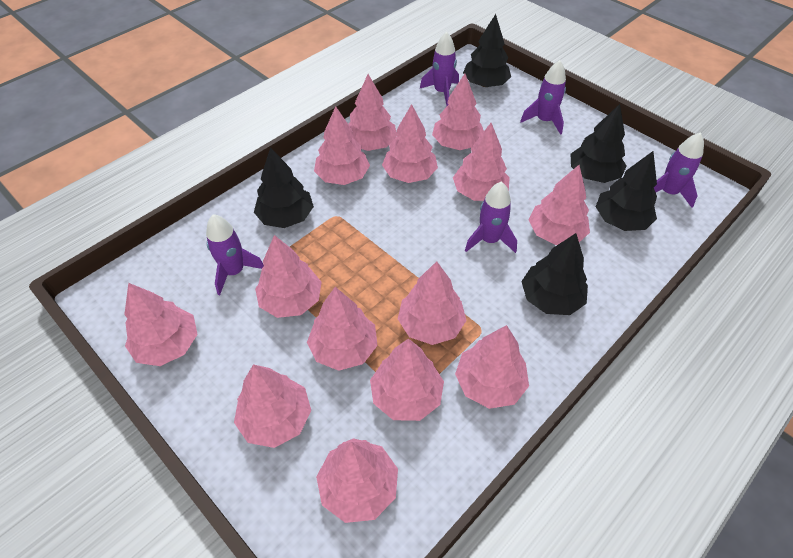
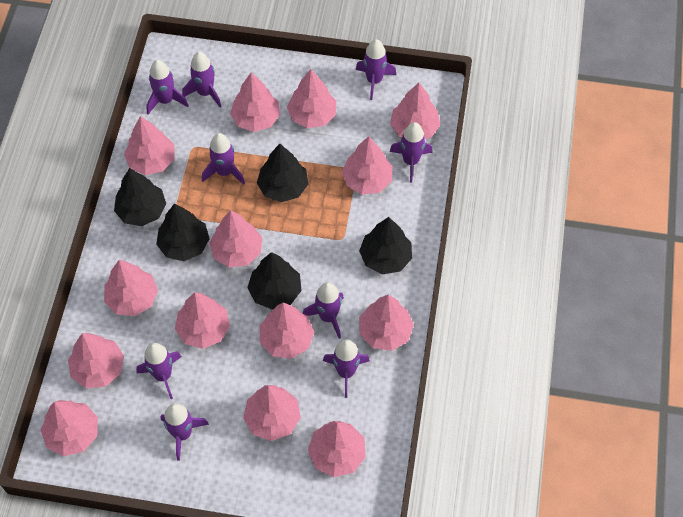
purple rocket: [206,214,264,295] [420,32,459,106] [465,181,517,253] [520,60,566,135] [654,132,704,208] = 5 -> [136,343,182,399] [146,60,189,114] [160,403,209,461] [182,52,222,108] [202,133,245,185] [303,282,344,339] [323,340,370,398] [356,39,397,100] [390,122,433,183] = 9

